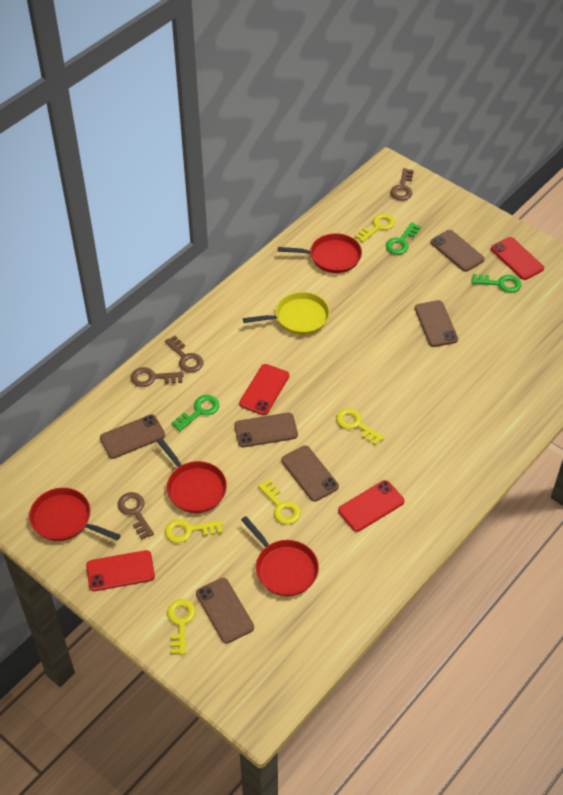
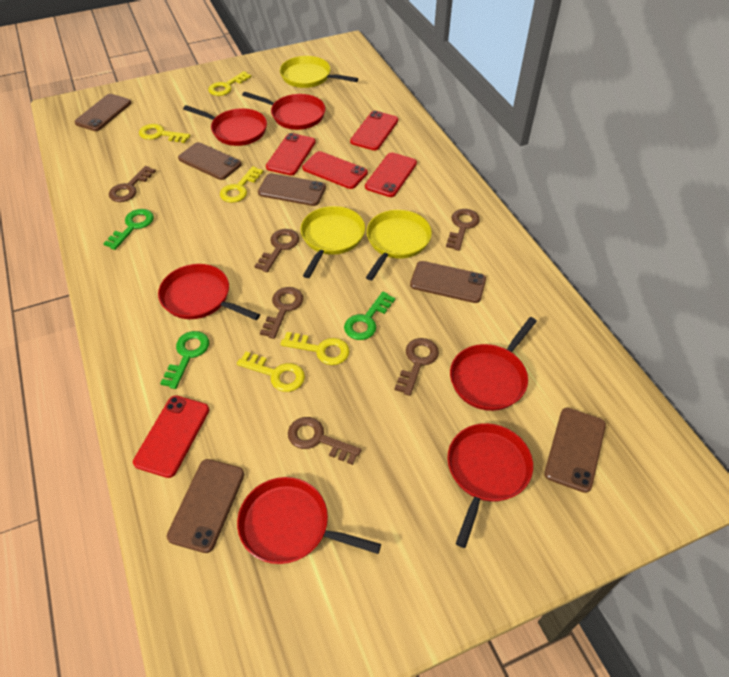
brown key: [117,492,154,540] [131,367,184,387] [165,335,203,373] [390,168,414,201] = 4 -> [109,166,156,202] [255,229,299,272] [260,287,303,339] [288,417,361,465] [394,338,439,396] [446,209,480,251] = 6
red pan: [29,488,121,541] [157,438,227,513] [241,516,319,596] [278,233,362,273] = 4 -> [158,264,260,320] [183,105,267,146] [237,477,381,564] [242,92,325,130] [447,423,533,548] [450,317,537,411] = 6
red phone: [86,550,155,591] [239,364,289,415] [338,480,404,532] [491,237,544,280] = 4 -> [133,395,209,478] [266,133,316,175] [302,151,368,189] [350,111,398,151] [365,152,417,197] = 5
yellow pan: [243,292,329,335] = 1 -> [280,56,358,88] [300,206,365,278] [366,210,432,280] = 3

